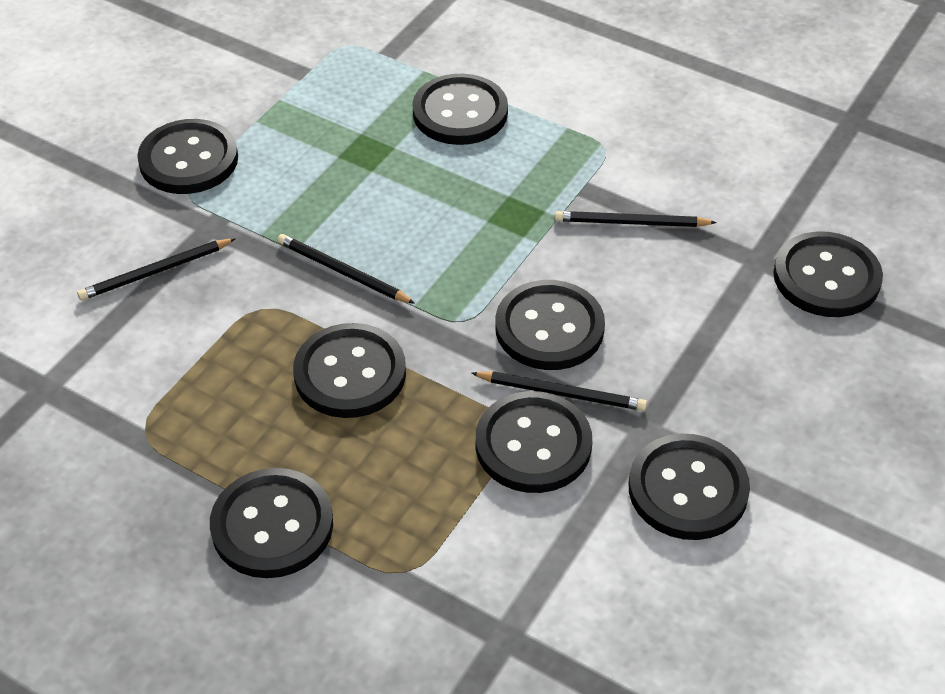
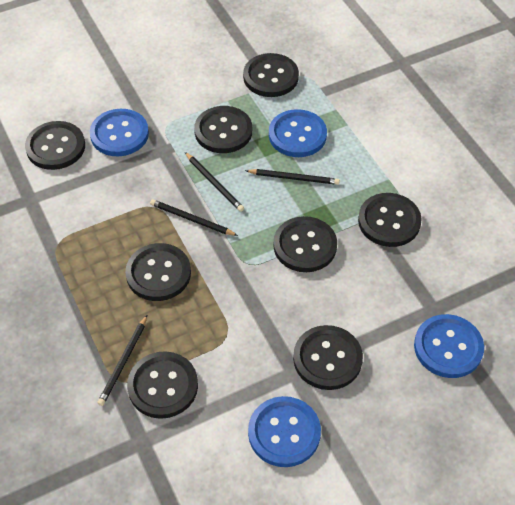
blue button: none = 0 -> [90,109,149,156] [248,396,321,467] [269,109,327,157] [414,314,484,378] = 4

